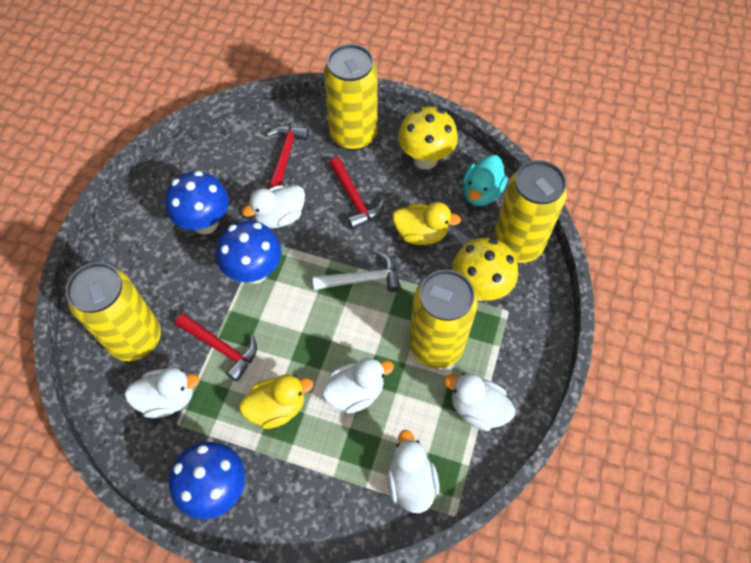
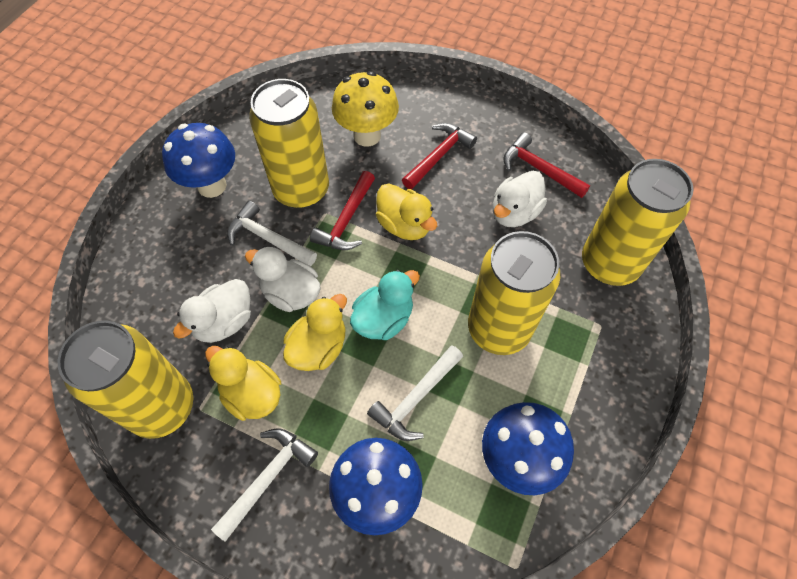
white duck: [124,367,200,418] [242,185,305,228] [322,358,394,414] [387,430,440,513] [444,373,515,431] = 5 -> [173,279,251,343] [245,246,321,312] [493,171,547,227] = 3
white hammer: [313,252,401,292] = 1 -> [211,428,318,542] [227,201,317,266] [367,345,463,441] = 3
yellow duck: [239,374,313,429] [392,202,461,245] = 2 -> [205,346,281,421] [283,294,347,371] [376,183,437,240] = 3
yellow mushroom: [398,107,458,169] [452,238,518,301] = 2 -> [332,71,399,147] = 1

